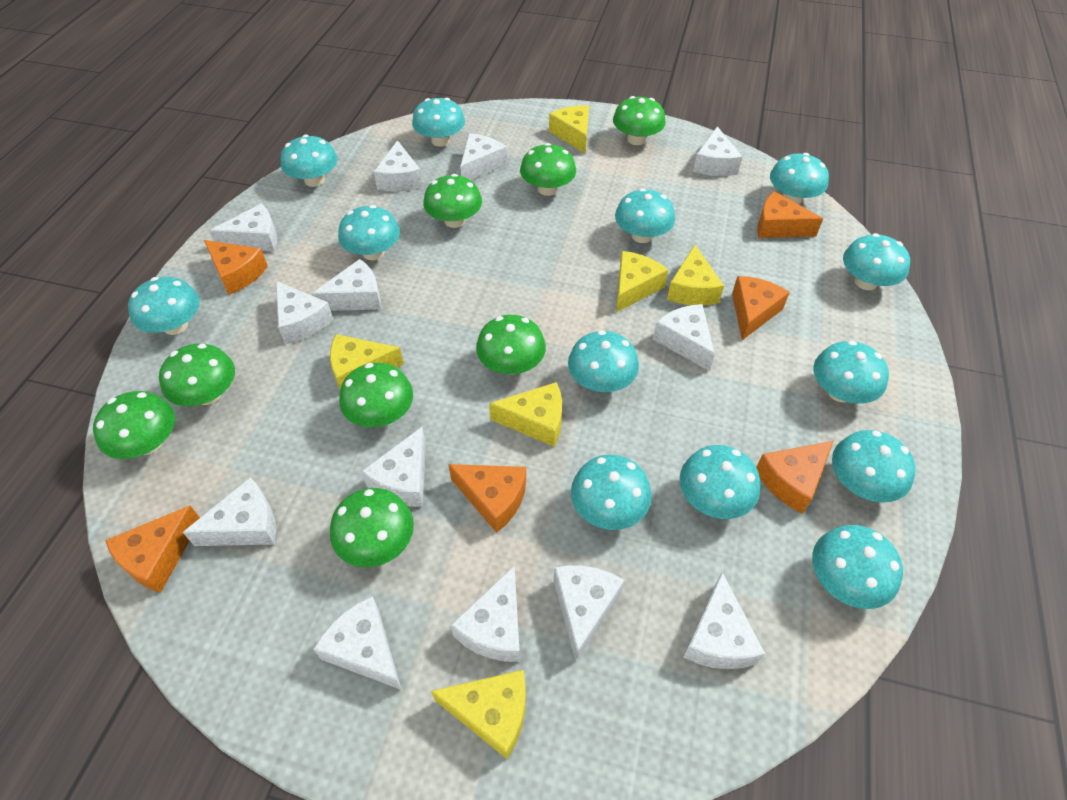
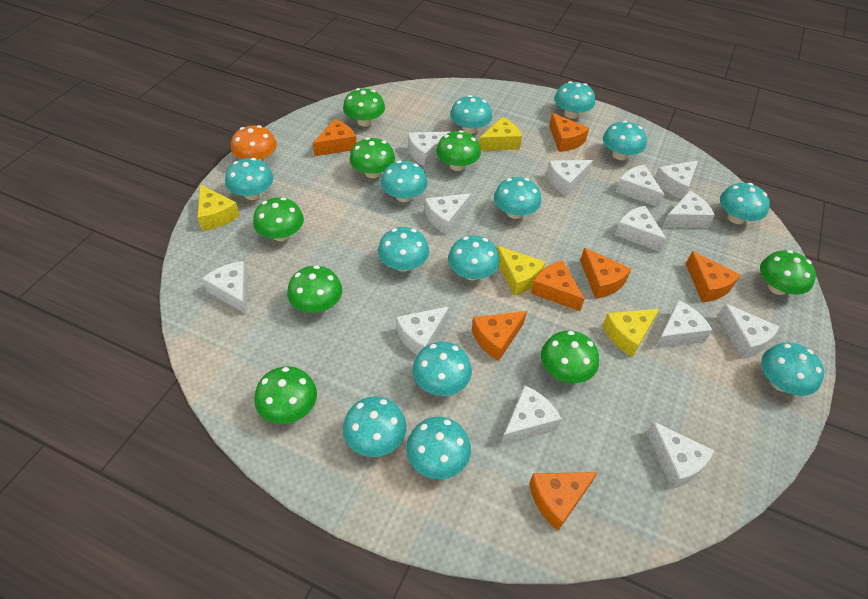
orange cheese: [105,505,200,593] [204,240,268,295] [448,464,526,533] [732,276,790,340] [756,441,834,514] [757,191,823,238] = 6 -> [313,119,357,156] [472,311,527,361] [529,472,598,531] [531,260,584,311] [549,113,589,152] [580,248,631,299] [686,251,740,302] = 7
orange mushroom: none = 0 -> [231,125,277,162] = 1
yellow cheese: [330,334,404,389] [431,670,526,759] [489,382,562,447] [549,105,589,153] [616,251,668,312] [667,245,724,305] = 6 -> [197,184,240,231] [479,117,522,151] [497,246,545,296] [602,309,659,357] = 4

